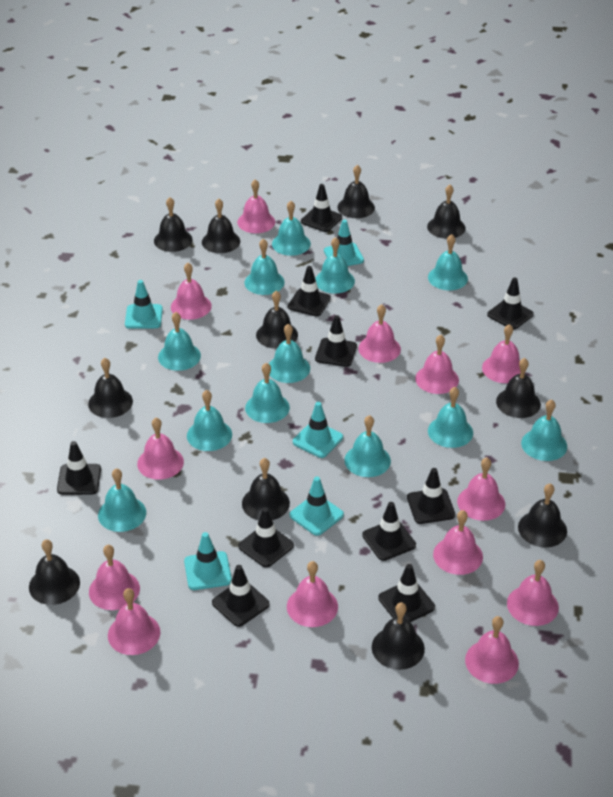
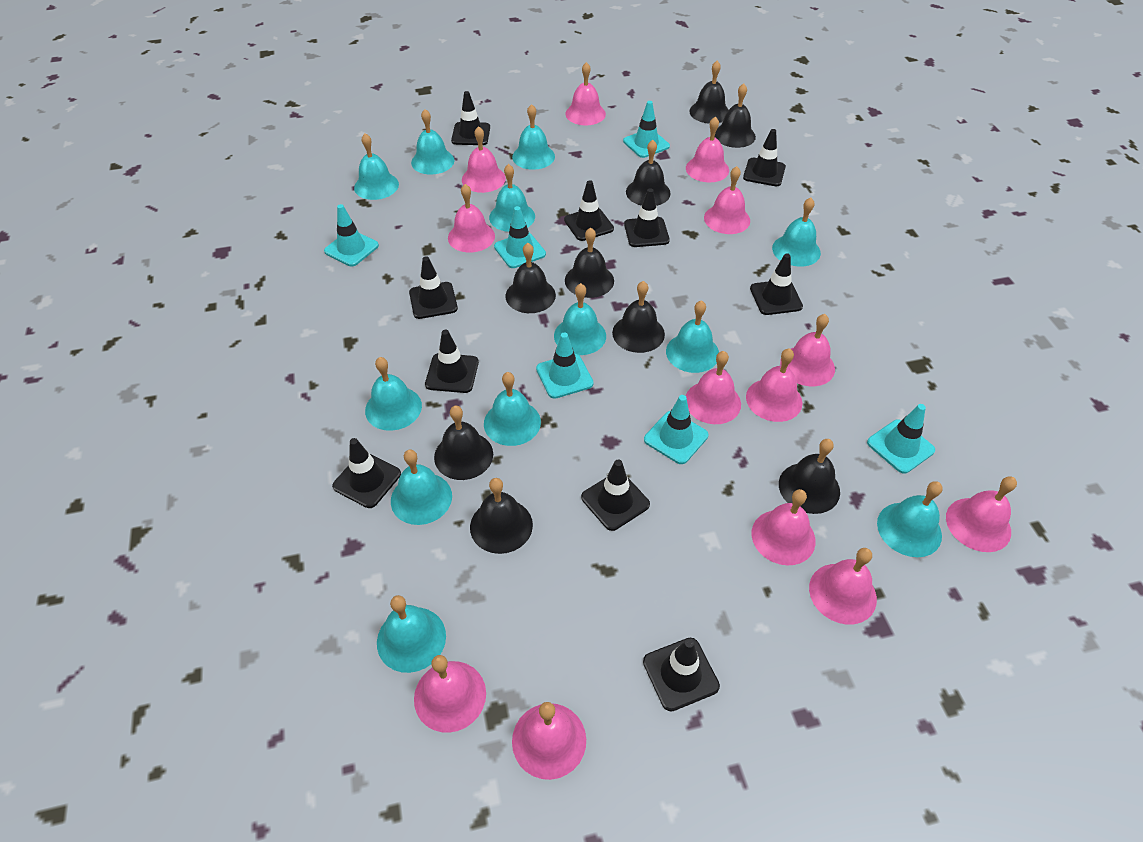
black bell: [29,539,80,605] [88,358,133,418] [154,197,193,252] [202,199,240,253] [242,458,290,520] [256,291,298,349] [337,165,375,218] [372,602,425,670] [427,185,466,239] [496,358,541,418] [518,484,567,547] = 11 -> [434,406,493,480] [470,478,533,554] [506,243,556,313] [565,228,614,298] [612,281,665,353] [626,140,671,206] [689,61,729,124] [715,83,756,148] [779,439,840,514] = 9
turquoise traffic cone: [125,280,163,329] [184,532,232,590] [290,477,344,536] [293,402,343,458] [324,219,364,266] = 5 -> [324,204,379,266] [494,206,546,268] [536,333,594,399] [623,101,670,158] [644,395,708,464] [867,404,935,474] = 6

